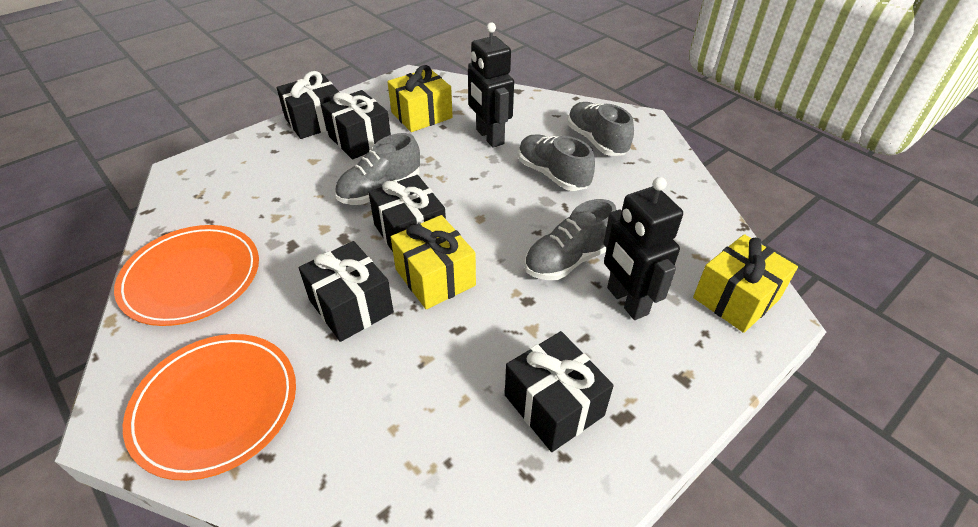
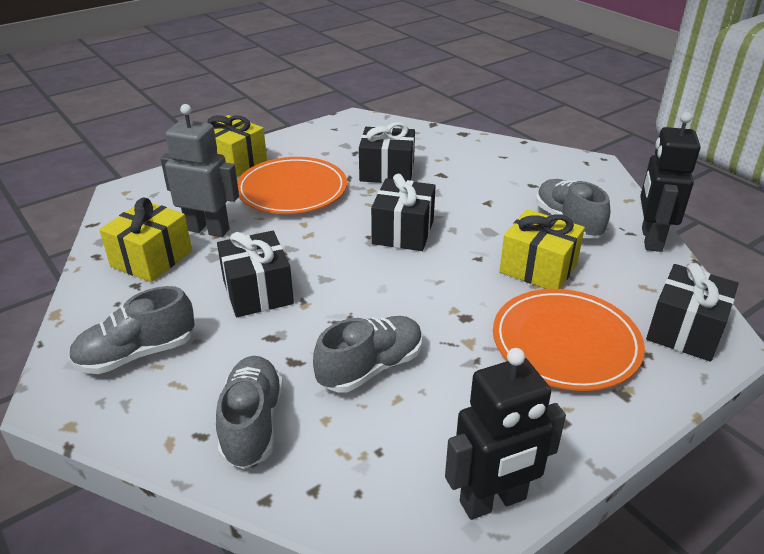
black gift: [276,71,339,139] [299,241,394,342] [322,90,391,159] [368,175,446,252] [505,331,614,452] = 5 -> [217,231,294,317] [359,122,415,183] [371,174,436,251] [646,263,739,362] = 4
grey robot: none = 0 -> [160,104,239,237] = 1

